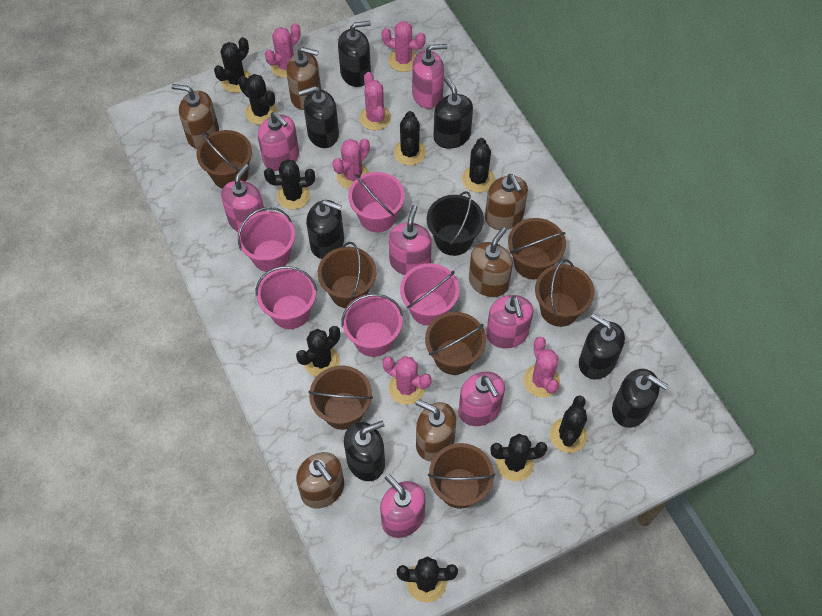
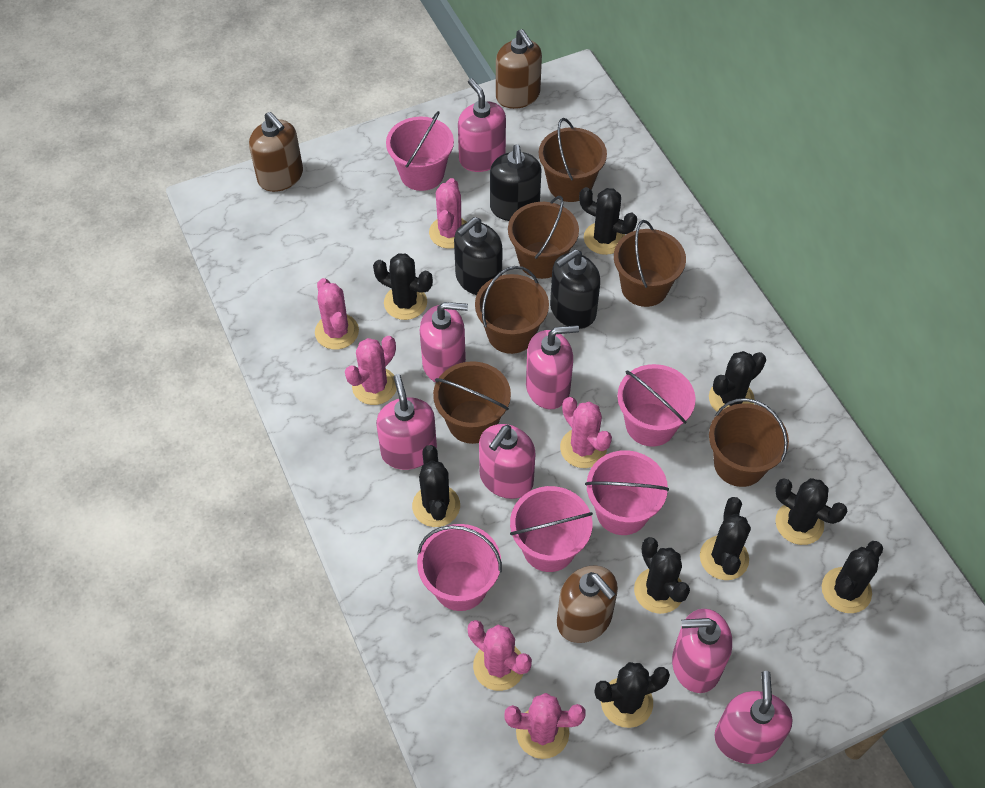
black bucket: [427,191,484,256] = 1 -> none = 0
black soap dispenser: [298,86,339,148] [306,200,344,259] [338,21,371,87] [344,421,385,481] [434,77,473,149] [579,314,625,379] [612,369,668,428] = 7 -> [454,217,502,295] [490,145,541,221] [550,249,600,329] = 3
brown bucket: [196,130,252,189] [308,366,373,430] [318,242,376,308] [425,312,486,375] [428,443,495,509] [508,218,566,279] [535,260,595,327] = 7 -> [433,361,511,444] [475,266,549,354] [508,196,579,279] [539,118,607,202] [614,220,686,307] [709,398,789,487] = 6
brown soap dispenser: [171,84,219,149] [286,47,321,110] [296,452,344,509] [416,399,456,461] [469,227,513,297] [485,174,528,230] = 6 -> [249,112,303,192] [496,29,542,109] [557,566,618,643] = 3

